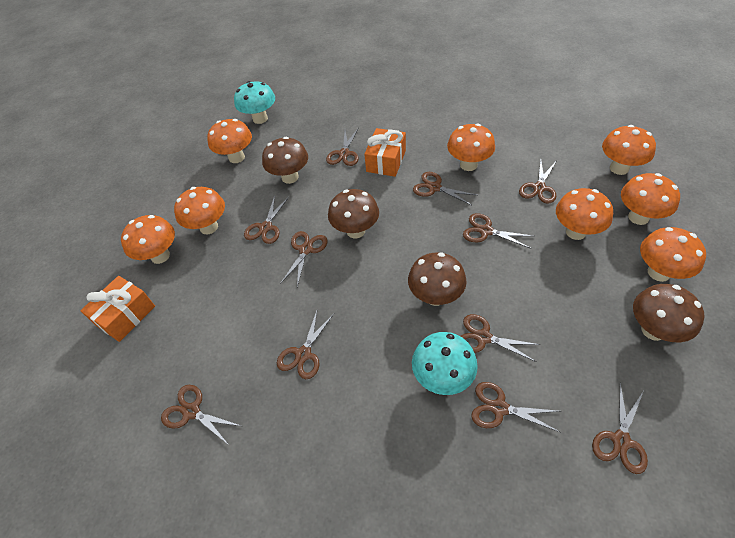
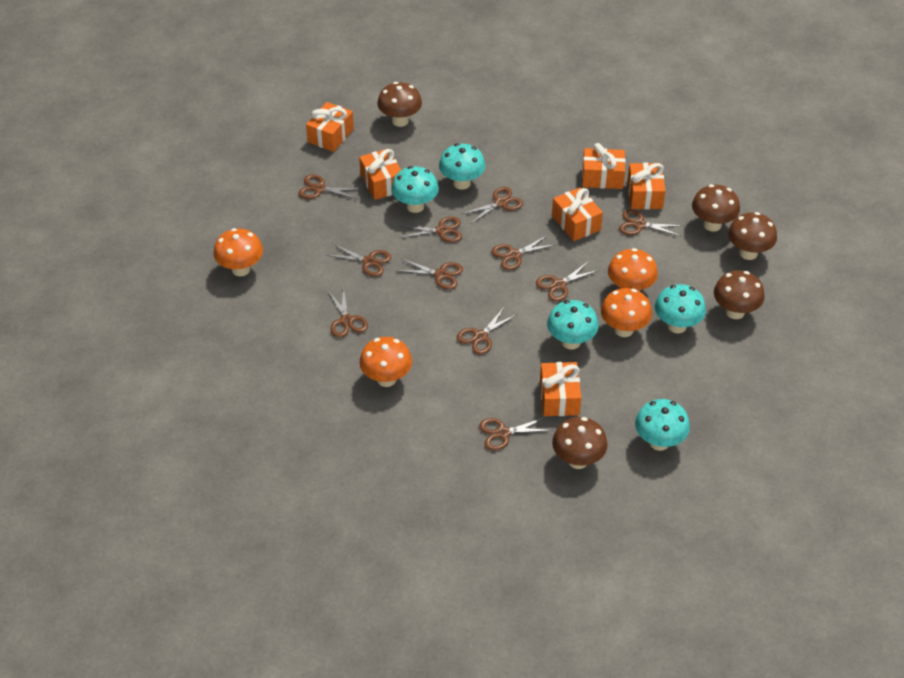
brown mushroom: [262,137,308,184] [328,189,379,238] [408,253,467,306] [633,284,704,342] = 4 -> [377,82,422,127] [552,417,608,469] [692,184,740,231] [714,270,765,319] [728,212,777,260] = 5
orange gift: [80,276,155,342] [364,128,406,177] = 2 -> [306,102,354,152] [359,149,401,200] [540,362,581,416] [552,187,603,241] [582,143,626,189] [627,163,666,209] = 6
orange mushroom: [121,215,175,264] [174,187,225,234] [207,119,252,163] [447,123,495,171] [556,188,613,240] [602,125,656,175] [621,173,680,225] [640,227,706,282] = 8 -> [213,228,263,276] [359,337,412,387] [601,288,652,337] [608,248,658,292] = 4
turquoise mushroom: [234,81,275,124] [412,332,478,395] = 2 -> [391,166,439,213] [439,143,486,190] [547,300,599,349] [635,399,690,451] [655,284,706,333] = 5

